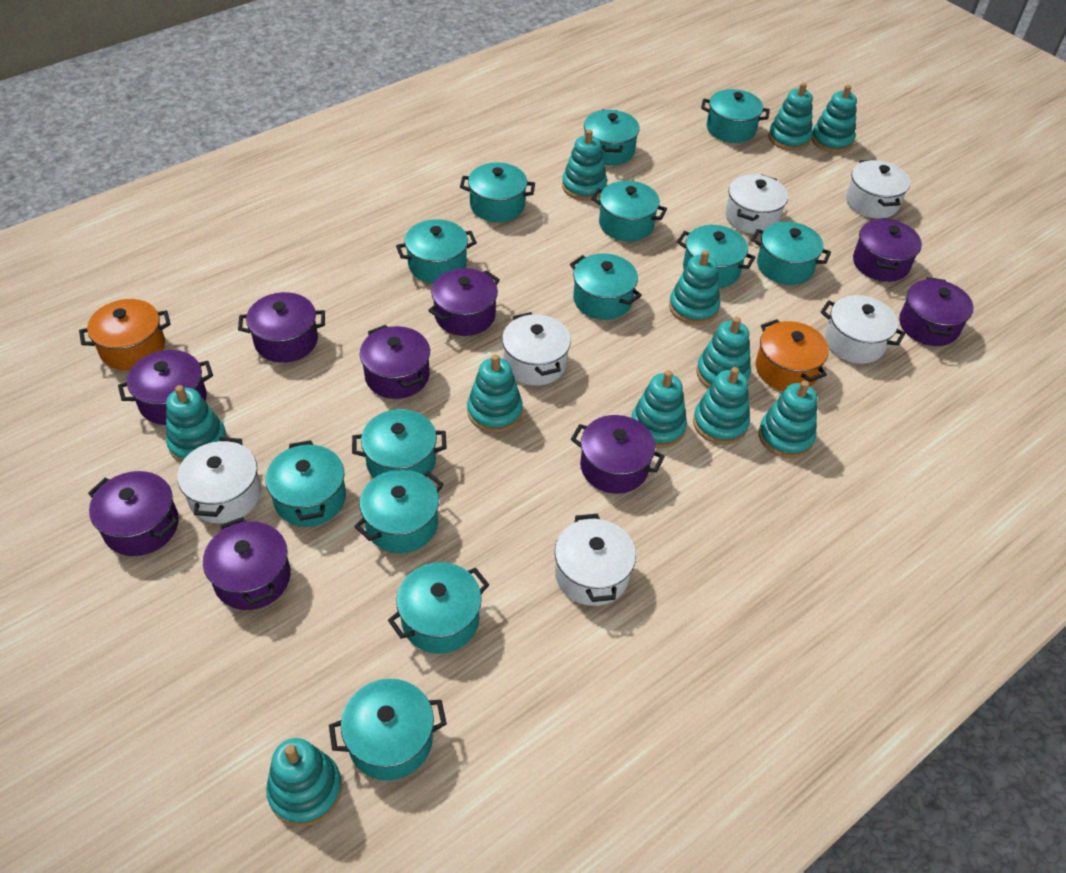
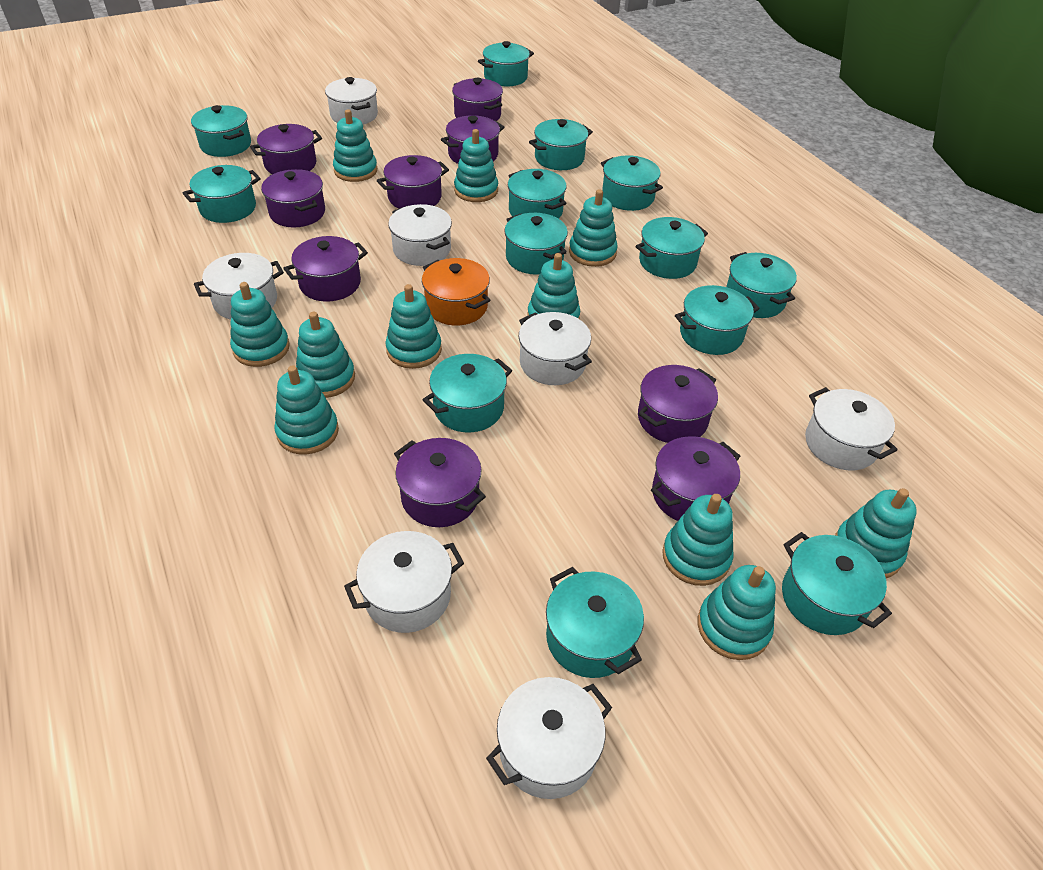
orange pot: [79,299,171,370] [756,319,829,391] = 2 -> [422,258,491,325] = 1
white pot: [177,437,261,523] [502,312,571,386] [555,514,636,606] [725,174,788,234] [820,295,905,364] [846,160,910,219] = 6 -> [194,253,284,320] [325,77,378,124] [344,531,464,633] [388,204,452,266] [486,677,612,799] [519,312,592,385] [805,387,897,470] = 7

